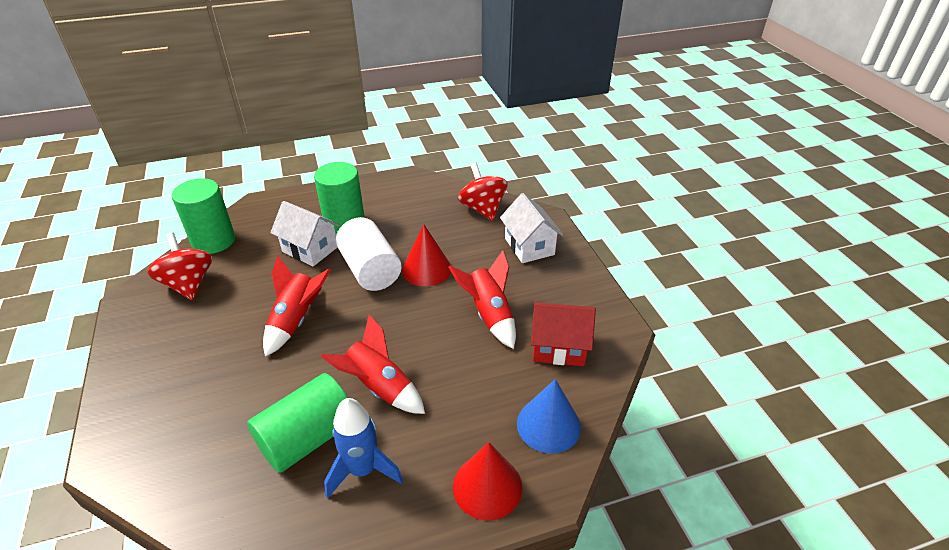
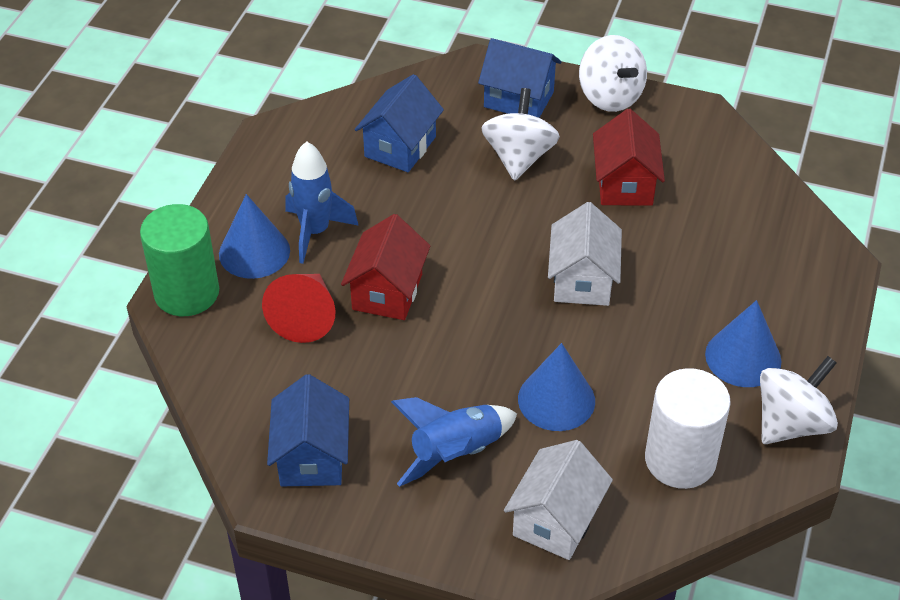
blue cone: [517,379,581,454] = 1 -> [219,194,290,279] [518,343,595,431] [705,300,781,387] = 3
blue house: none = 0 -> [267,374,349,486] [355,74,444,172] [478,38,562,118] = 3
blue rocket: [324,398,403,498] = 1 -> [285,141,359,264] [391,397,517,487] = 2
green cylinder: [172,178,235,254] [247,373,348,473] [314,162,365,235] = 3 -> [140,204,219,316] = 1
red cone: [402,224,451,286] [453,442,522,521] = 2 -> [262,274,336,343] = 1
red house: [531,302,596,366] = 1 -> [341,214,430,320] [593,109,665,206] = 2
red rocket: [263,256,331,357] [321,314,425,414] [449,250,516,349] = 3 -> none = 0
red spinning top: [147,232,212,300] [458,163,508,221] = 2 -> none = 0
white spinning top: none = 0 -> [481,88,560,181] [579,35,647,112] [760,356,838,444] = 3

